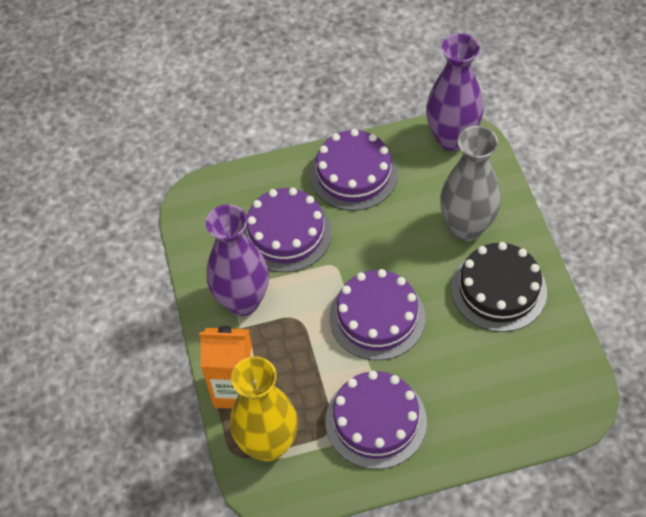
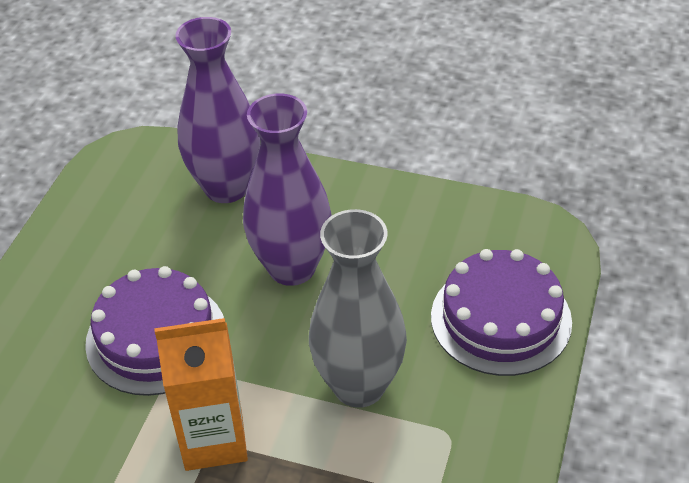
black cake: [451,242,547,332] = 1 -> none = 0
purple cake: [243,187,332,272] [310,129,398,211] [325,371,427,469] [329,269,425,360] = 4 -> [85,266,224,396] [431,249,572,376] = 2
yellow vase: [230,356,298,461] = 1 -> none = 0

